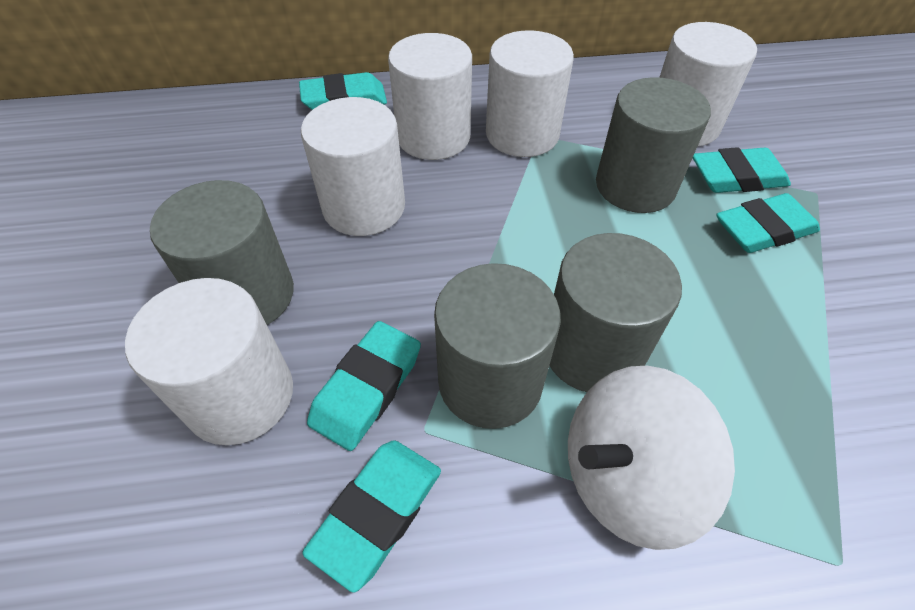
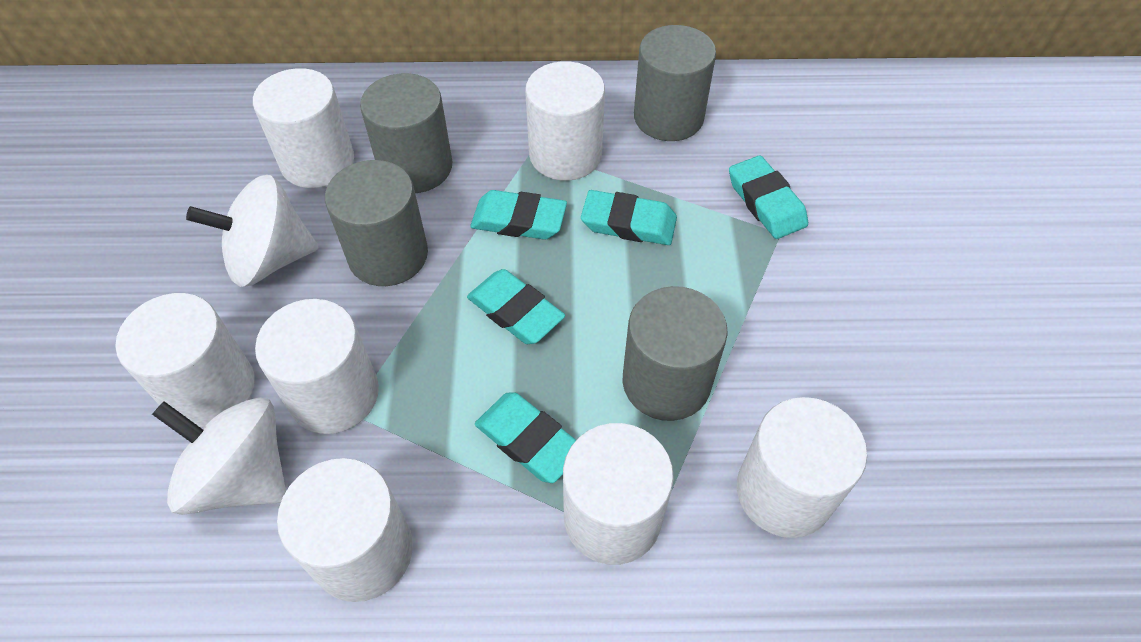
white cylinder: [125,278,293,445] [301,97,405,236] [388,33,472,160] [486,30,574,157] [659,22,757,146] = 5 -> [115,293,255,428] [253,68,354,188] [255,299,379,434] [277,458,413,602] [525,61,605,181] [563,423,674,565] [737,397,867,538] = 7
white spinning top: [568,366,735,550] = 1 -> [152,397,286,515] [186,175,319,287] = 2

